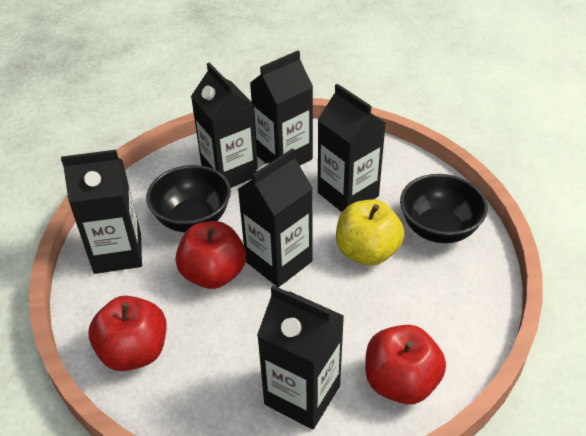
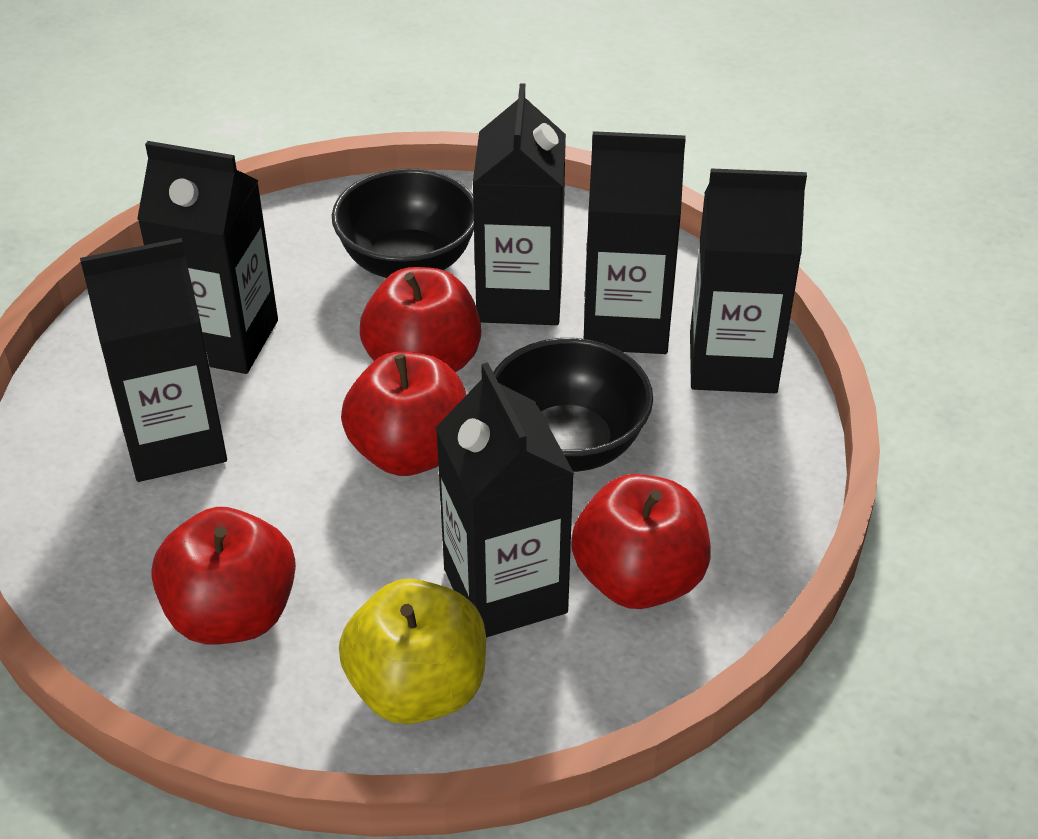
red apple: [88,296,166,371] [176,221,246,289] [365,325,446,404] = 3 -> [151,507,296,645] [341,352,466,476] [360,267,481,372] [571,474,711,609] = 4

